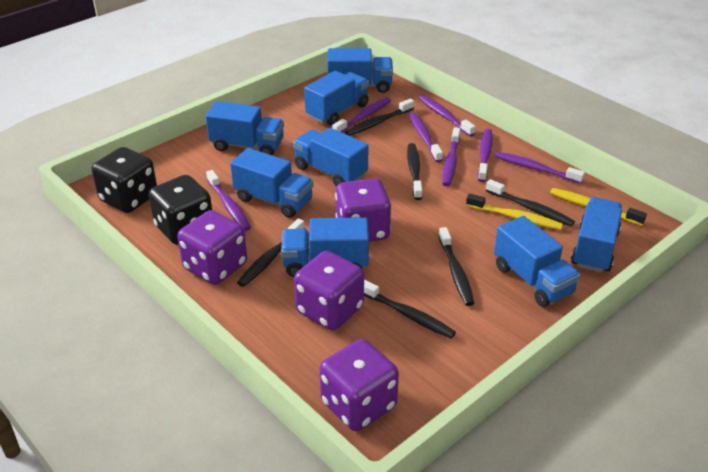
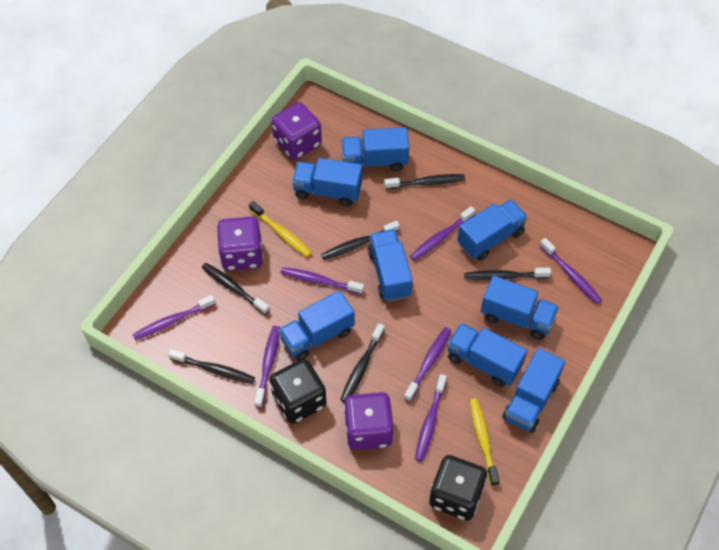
purple dice: [177,210,247,285] [294,251,364,330] [320,339,399,431] [335,178,391,242] = 4 -> [217,217,263,271] [271,102,322,160] [344,392,394,450] = 3

